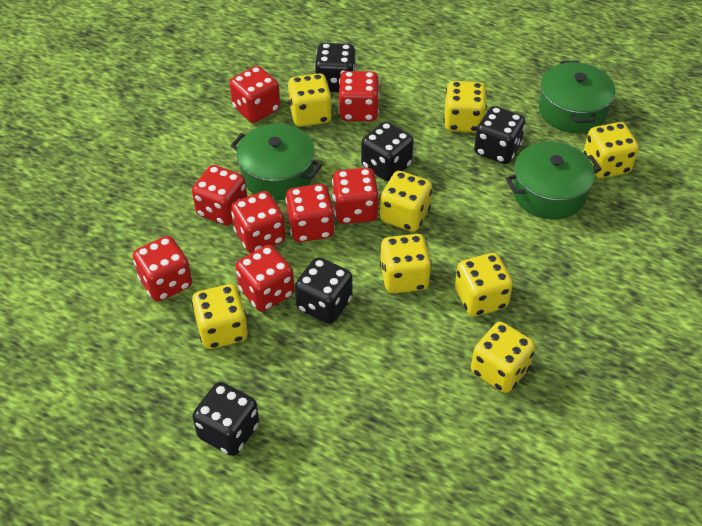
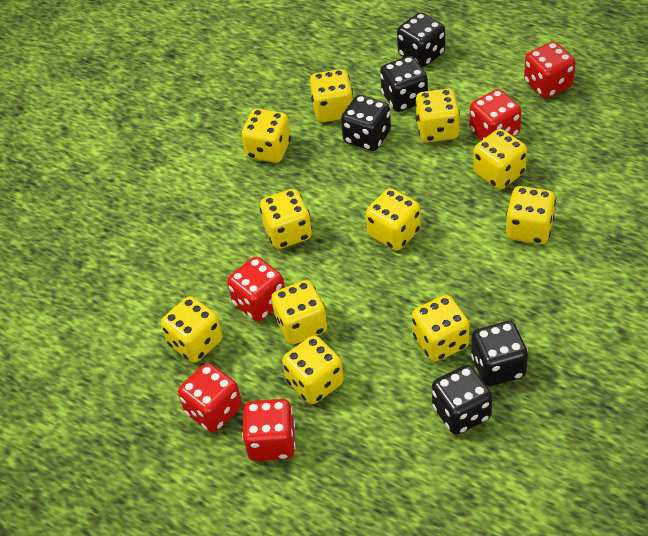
green pot: [230,124,322,200] [505,142,601,220] [539,61,615,133] = 3 -> none = 0
red dice: [133,236,192,302] [192,165,247,226] [230,66,280,123] [231,191,286,253] [236,245,295,312] [285,184,335,242] [332,168,379,224] [338,71,380,121] = 8 -> [178,363,242,432] [227,257,285,322] [242,399,296,461] [470,89,521,140] [524,42,575,98] = 5
yellow dice: [192,284,248,349] [288,73,332,127] [380,171,432,232] [380,234,432,294] [444,81,487,133] [455,253,513,316] [471,322,535,393] [583,122,639,178] = 8 -> [161,296,223,363] [242,109,291,163] [260,189,312,249] [271,280,327,344] [282,335,344,404] [310,69,353,122] [366,188,421,251] [412,295,469,362] [415,89,460,142] [473,129,527,190] [506,186,556,244] = 11

